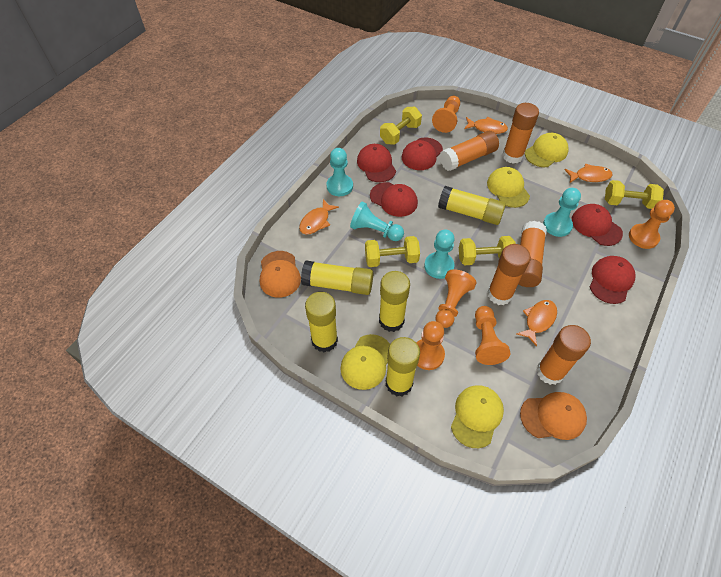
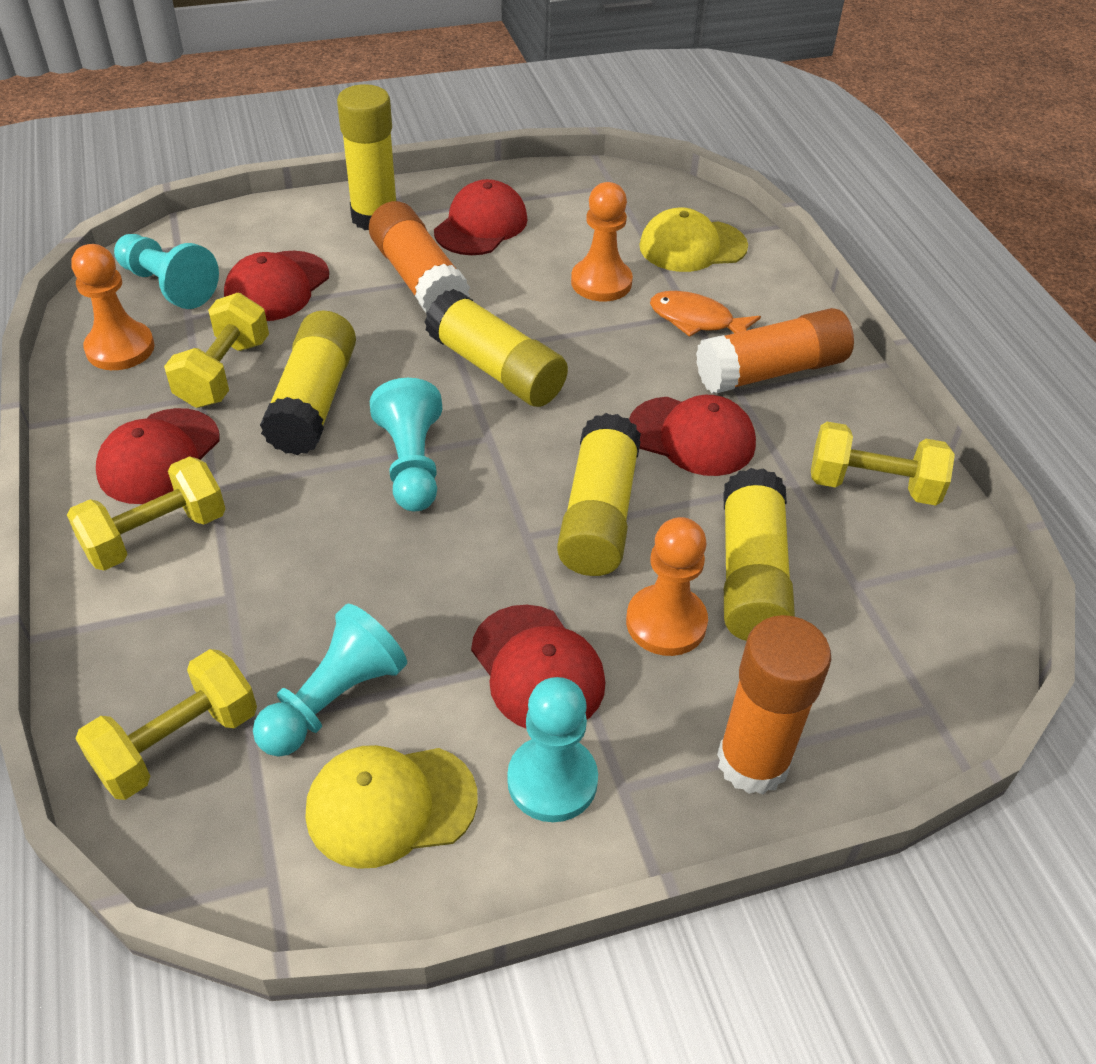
orange cap: [260,251,301,298] [520,392,587,440] = 2 -> none = 0
orange fish: [299,199,339,235] [464,117,508,134] [516,300,557,347] [565,164,612,183] = 4 -> [650,291,761,337] = 1
orange glue stick: [440,131,499,171] [488,244,531,305] [502,103,539,164] [518,221,547,287] [537,325,591,385] = 5 -> [369,201,470,313] [696,308,854,394] [717,615,831,794] = 3
orange pawn: [416,321,445,370] [432,96,460,133] [435,269,476,328] [475,306,510,365] [629,200,675,249] = 5 -> [71,244,155,370] [571,182,633,301] [626,517,708,656] = 3
yellow cap: [340,334,390,390] [451,385,504,448] [487,167,530,208] [525,133,569,167] = 4 -> [306,745,478,869] [639,207,748,272] = 2

